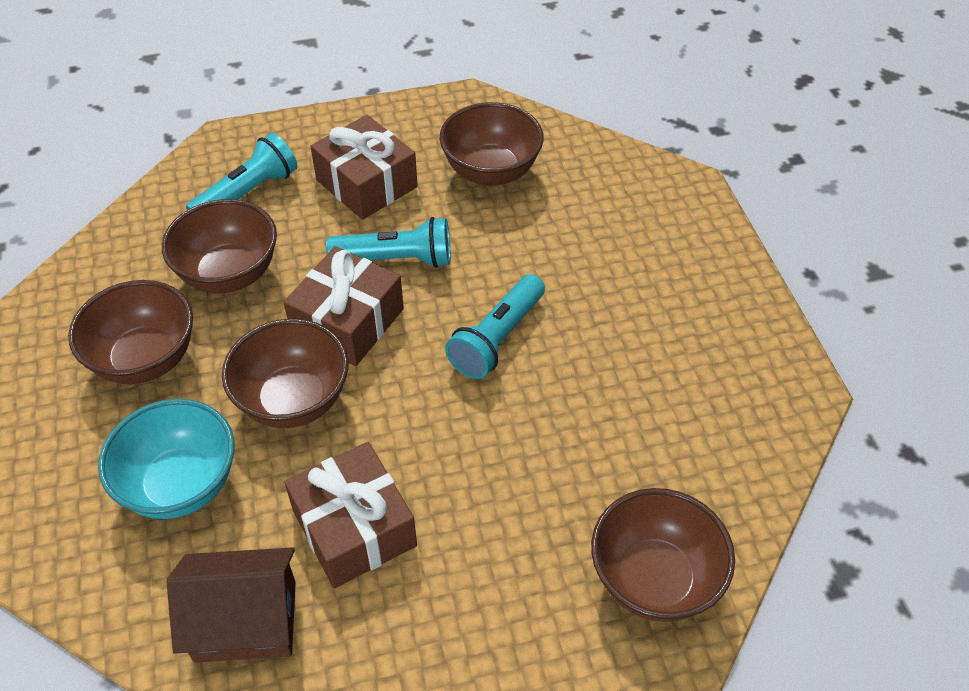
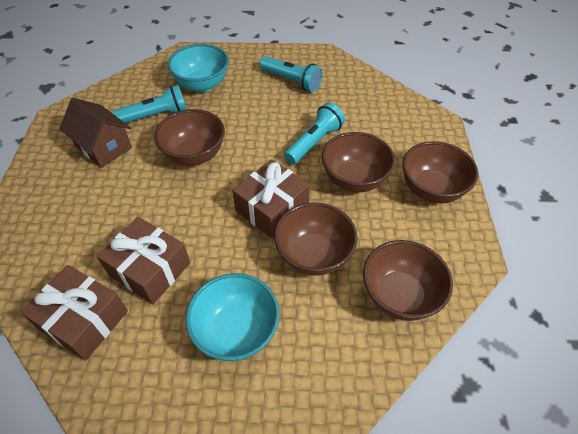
turquoise bowl: [98,399,235,519] = 1 -> [168,44,229,92] [185,273,279,361] = 2

